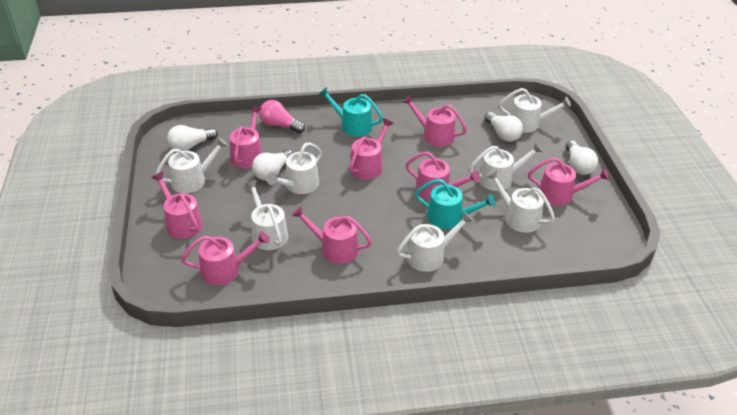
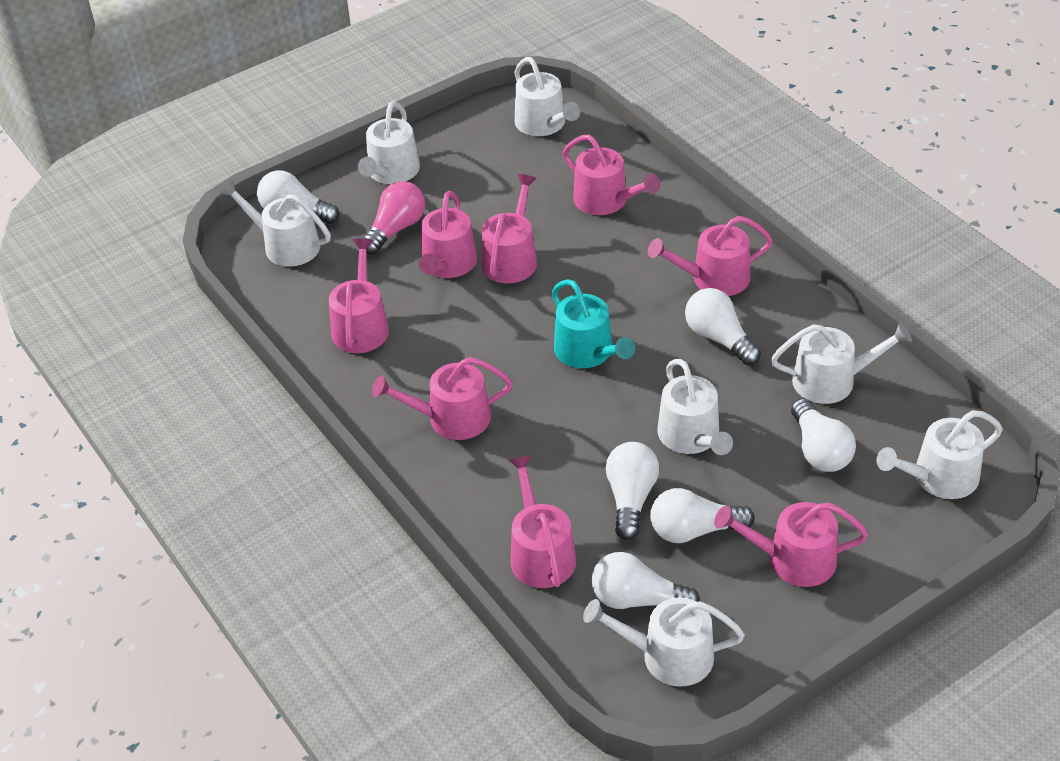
turquoise watering can: [318,87,383,136] [415,179,496,229] = 2 -> [552,279,635,368] = 1
white light bulb: [167,125,218,151] [252,149,293,181] [485,112,523,142] [566,140,598,175] = 4 -> [257,170,339,224] [592,552,700,609] [606,442,659,540] [650,488,755,543] [685,288,761,365] [791,398,856,472] = 6

